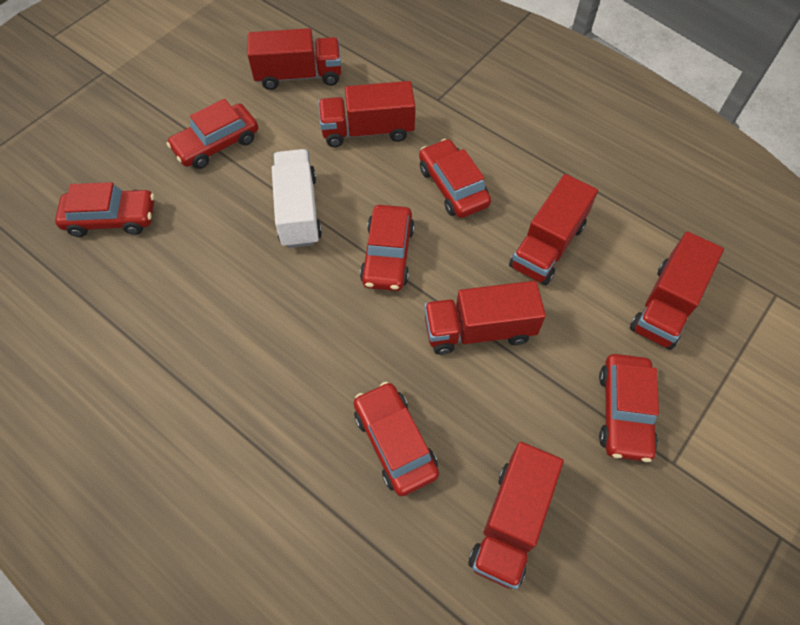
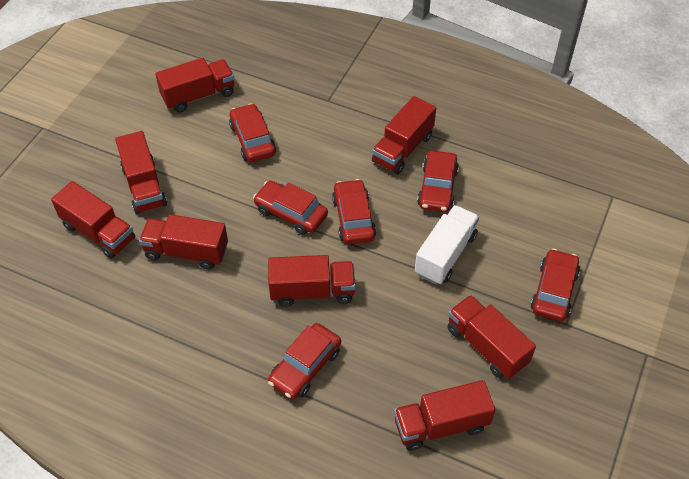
red truck: [247,28,341,90] [318,81,415,147] [424,281,546,355] [468,442,564,590] [509,174,598,285] [630,231,724,350] = 6 -> [51,181,135,259] [115,131,167,214] [139,214,228,270] [155,58,234,113] [268,255,356,307] [372,96,436,174] [394,380,496,451] [447,295,536,380] = 8

